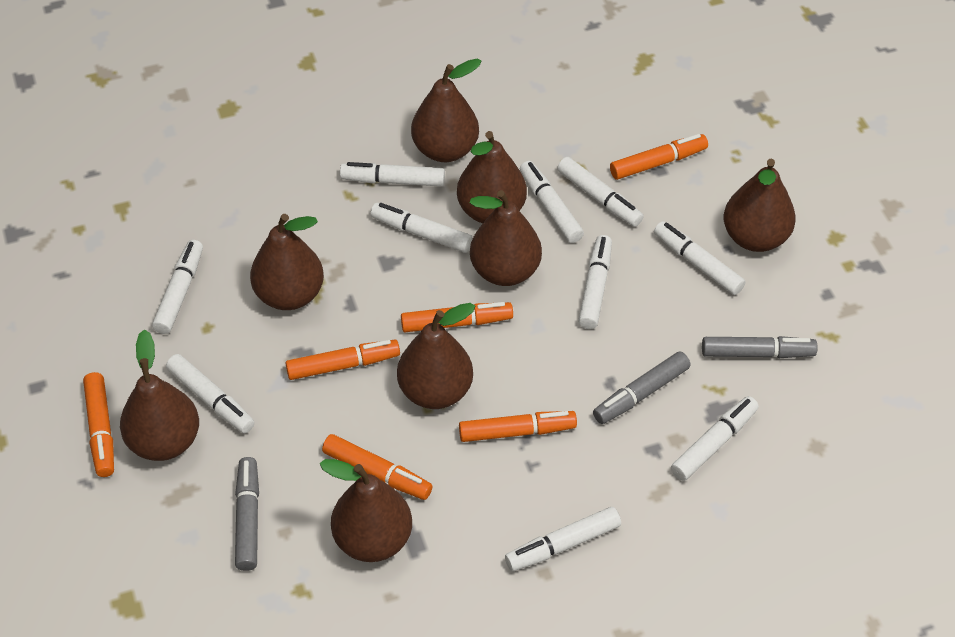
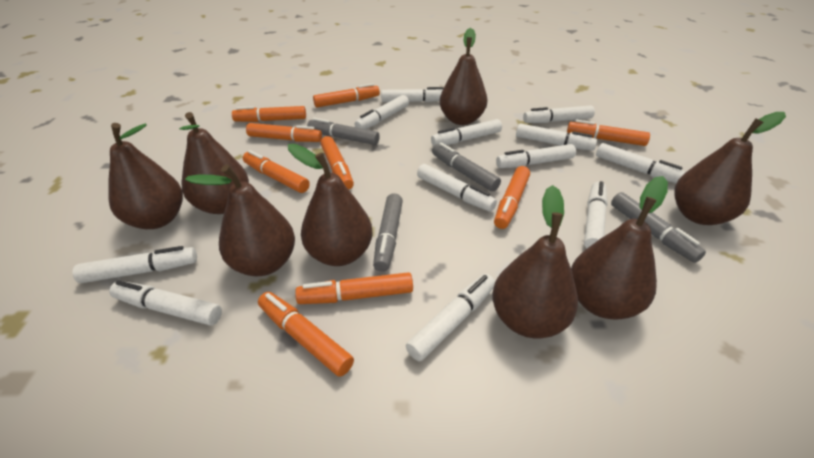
grey marker: [235,457,259,571] [593,351,691,424] [702,336,818,358] = 3 -> [307,118,380,145] [373,193,403,272] [432,142,501,191] [611,192,706,263] = 4
orange marker: [83,372,114,477] [286,340,400,380] [322,434,432,500] [401,302,513,332] [459,411,577,442] [610,134,708,180] = 6 -> [232,106,306,122] [243,150,310,193] [246,123,322,142] [258,292,354,377] [295,272,413,304] [313,83,380,107] [320,136,354,190] [494,166,530,229] [567,120,650,146] = 9
white marker: [152,240,203,334] [166,354,255,433] [340,162,445,187] [371,203,473,253] [505,507,621,571] [520,161,584,243] [557,157,644,227] [578,235,612,329] [654,221,745,295] [671,396,759,481] = 10 -> [73,246,197,283] [109,280,222,325] [354,95,409,129] [381,87,444,102] [406,274,495,361] [417,164,497,212] [431,119,502,146] [496,144,576,168] [516,123,597,151] [523,105,595,123] [584,181,608,248] [596,143,686,183] = 12

